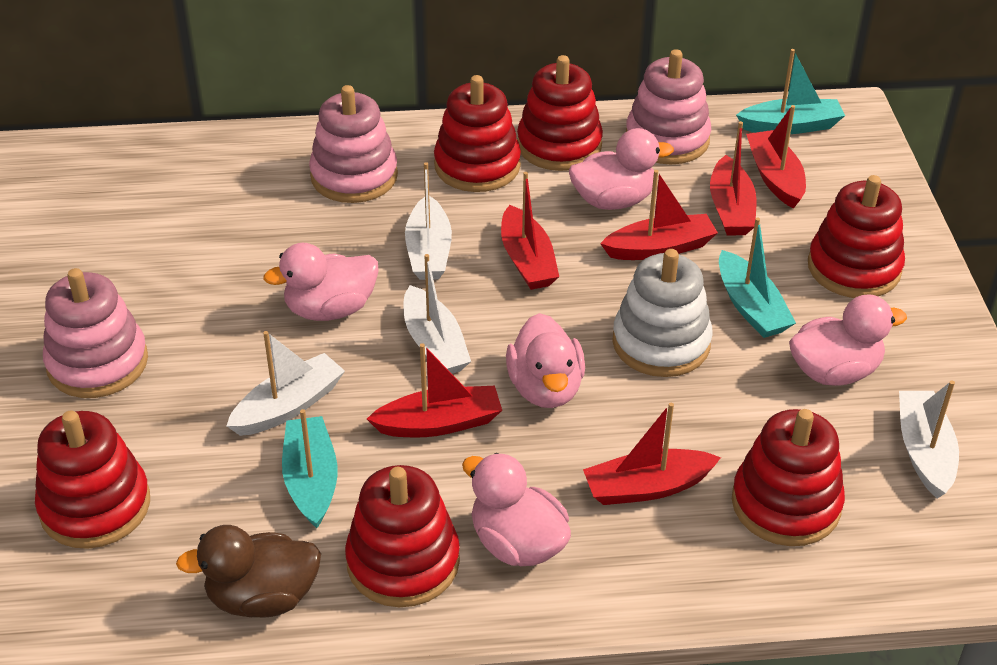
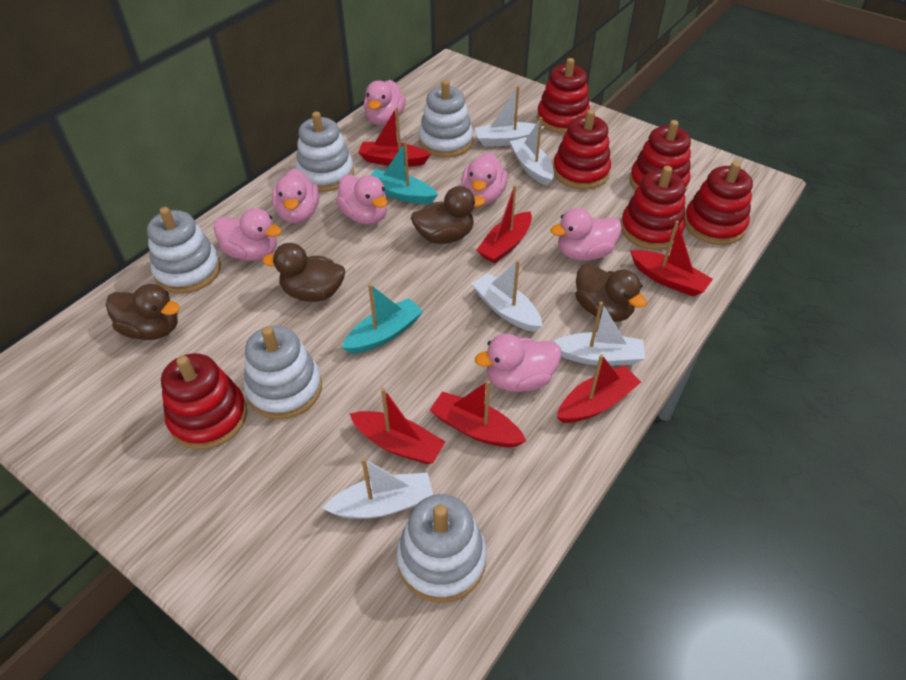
brown duck: [176,525,321,618] = 1 -> [106,284,180,340] [262,243,345,302] [411,186,486,244] [575,263,647,322] = 4
pink duck: [263,243,379,321] [462,453,571,566] [506,313,585,408] [569,128,674,210] [789,294,907,386] = 5 -> [213,208,282,261] [272,169,319,223] [336,175,388,225] [364,80,406,125] [461,152,508,205] [475,333,561,392] [550,208,622,261] = 7
pink stacking toy: [43,268,148,398] [309,85,398,203] [626,49,711,164] = 3 -> none = 0
turquoise boat: [282,409,338,528] [719,218,796,338] [736,49,845,134] = 3 -> [342,284,423,354] [371,141,438,204] = 2
white boat: [226,331,345,436] [403,254,471,374] [405,162,452,280] [899,380,959,499] = 4 -> [323,458,433,519] [472,260,542,332] [475,86,545,146] [510,117,554,186] [554,302,645,365] = 5
white stacking toy: [612,249,713,377] = 1 -> [147,207,221,294] [244,326,322,420] [296,111,354,192] [397,494,487,603] [419,80,473,158] = 5

